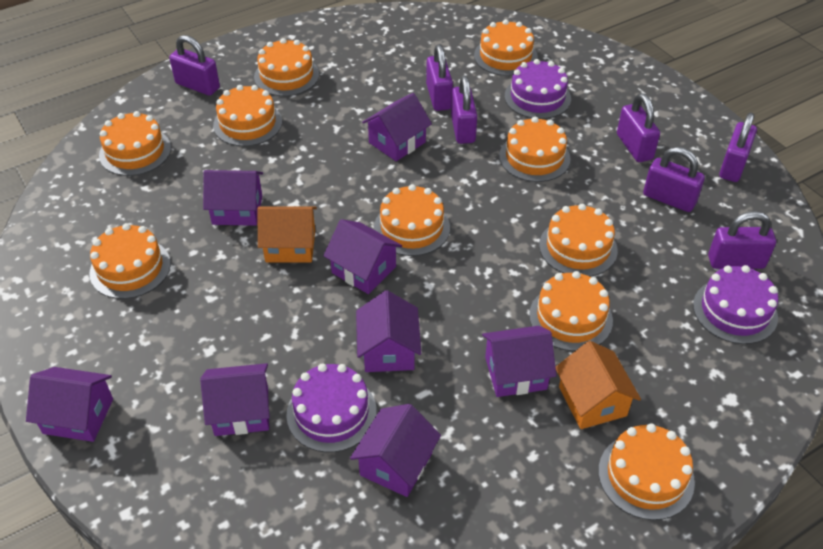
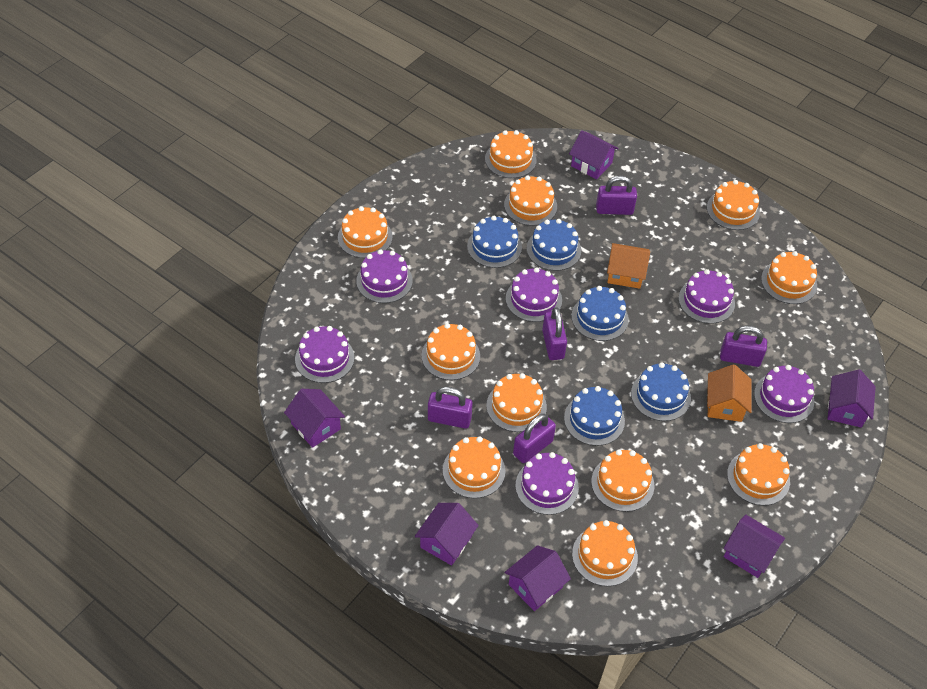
blue cake: none = 0 -> [467,216,522,268] [527,219,581,271] [564,386,625,446] [571,286,629,341] [631,362,691,421] = 5
orange cake: [89,223,171,299] [99,111,171,176] [213,85,282,146] [254,38,319,96] [374,184,450,256] [474,19,538,76] [499,117,571,182] [529,271,613,351] [539,204,618,277] [598,423,695,520] = 10 -> [338,206,393,258] [421,323,480,380] [443,436,505,498] [485,130,536,178] [486,373,547,432] [504,175,557,226] [572,520,638,586] [591,449,654,512] [707,180,760,230] [727,443,790,506] [761,251,817,304] = 11
purple cake: [286,363,377,453] [505,59,571,119] [693,265,778,344] = 3 -> [295,326,354,383] [356,249,413,303] [506,267,562,322] [515,452,579,515] [679,269,735,324] [754,365,814,423] = 6
purple house: [26,367,113,442] [200,363,270,436] [203,170,263,226] [323,219,402,294] [350,404,441,497] [356,290,421,372] [362,93,432,161] [482,326,556,397] = 8 -> [284,389,345,448] [415,503,479,565] [504,545,571,611] [569,130,619,179] [724,515,785,578] [828,369,876,428] = 6
purple padlock: [169,35,220,96] [426,44,453,111] [451,76,477,144] [617,93,660,162] [643,147,705,212] [708,211,776,269] [719,112,757,182] = 7 -> [428,387,473,429] [513,414,556,463] [542,307,567,360] [596,176,637,215] [720,326,767,367] = 5

